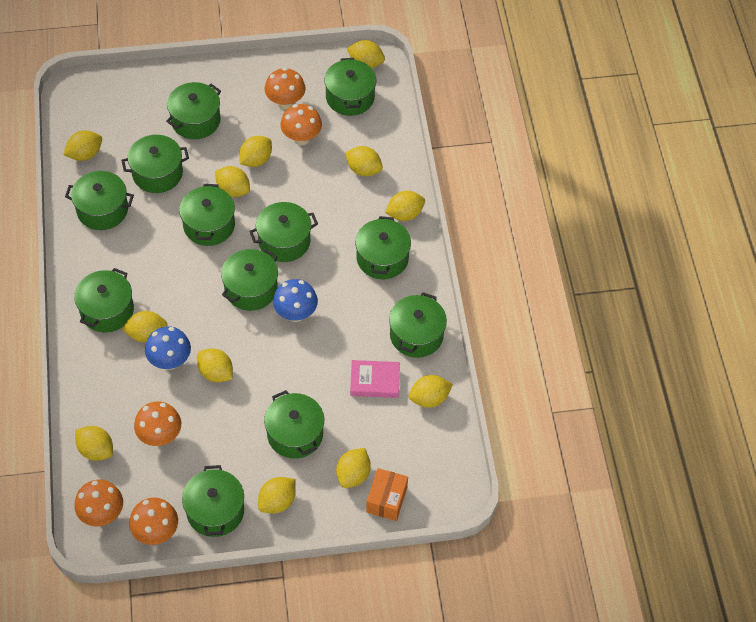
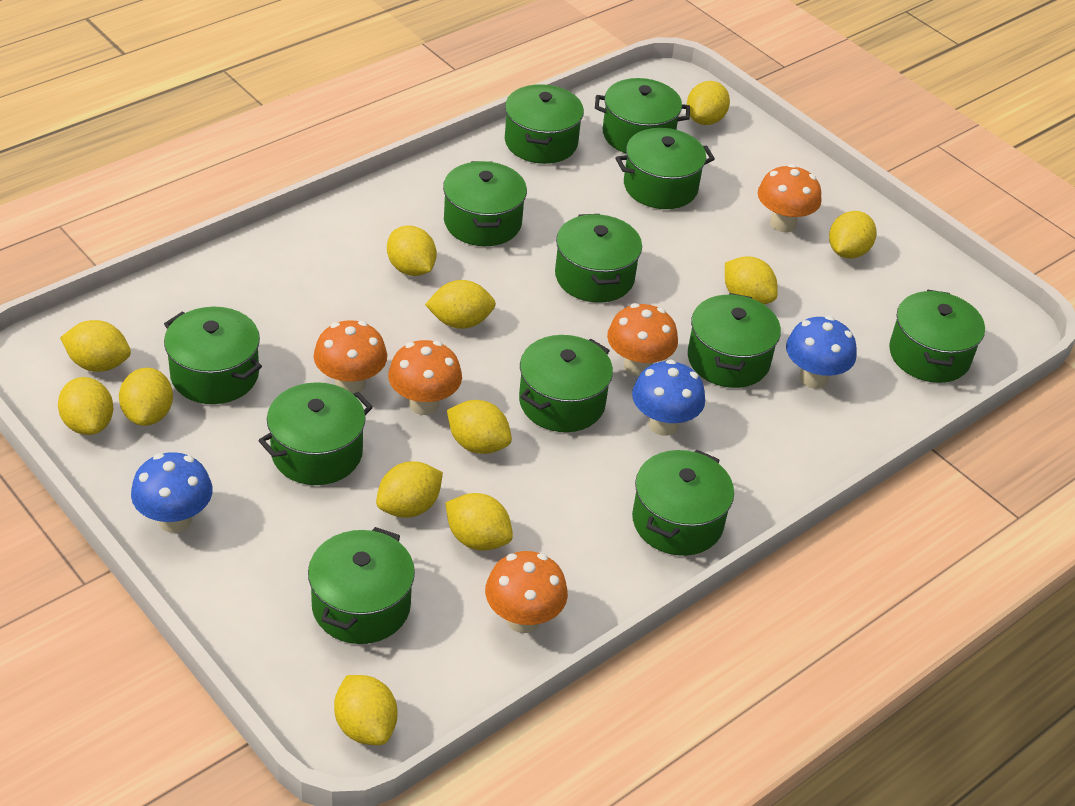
blue mushroom: [145,326,191,370] [273,279,318,322] = 2 -> [131,452,213,533] [632,360,705,436] [786,316,857,389] = 3
orange box: [366,468,408,521] = 1 -> none = 0
pink book: [350,360,400,398] = 1 -> none = 0

